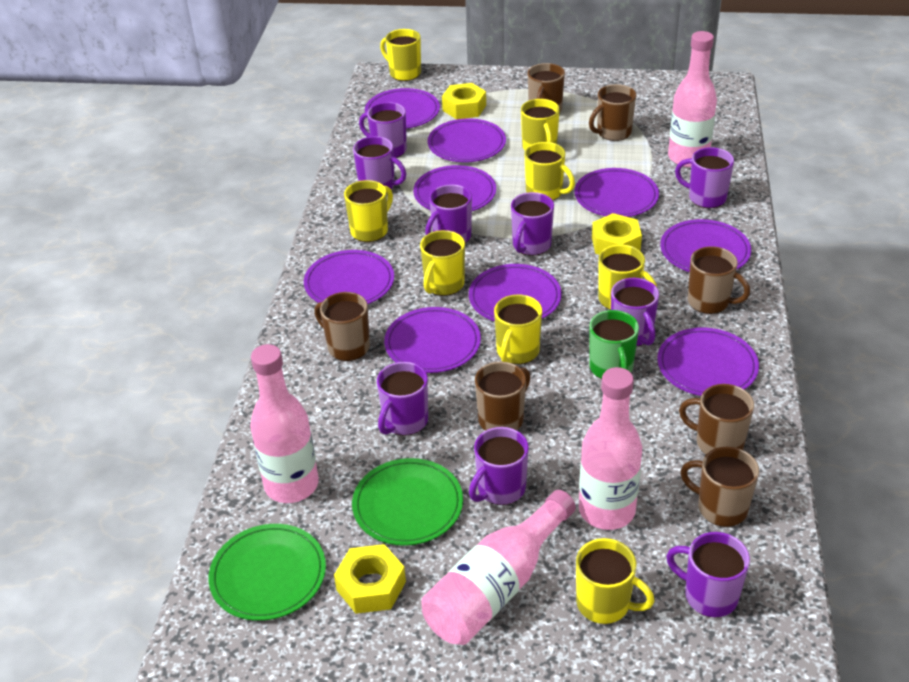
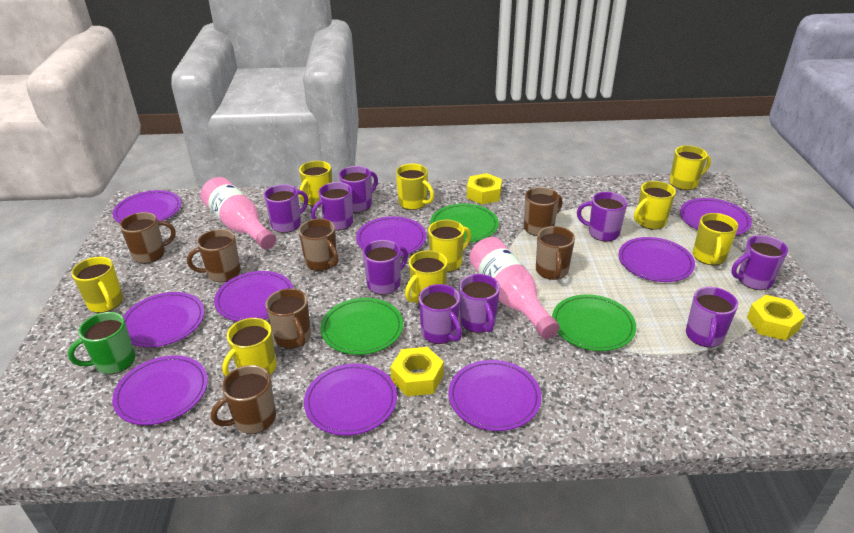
green plate: [208,524,326,621] [352,458,463,546] = 2 -> [321,298,403,355] [430,203,499,242] [552,294,636,351] = 3
pink bottle: [250,344,319,503] [421,490,576,645] [579,367,642,530] [668,31,717,167] = 4 -> [201,177,276,250] [469,237,560,339] = 2
yellow mug: [344,180,393,242] [380,29,421,81] [420,230,465,296] [494,294,542,364] [521,99,560,150] [524,142,575,200] [576,538,654,624] [598,245,657,310] = 8 -> [71,257,123,313] [222,318,276,377] [299,161,332,206] [396,164,434,210] [405,250,447,304] [428,219,471,272] [634,181,676,230] [670,145,711,190] [693,213,738,265] = 9

